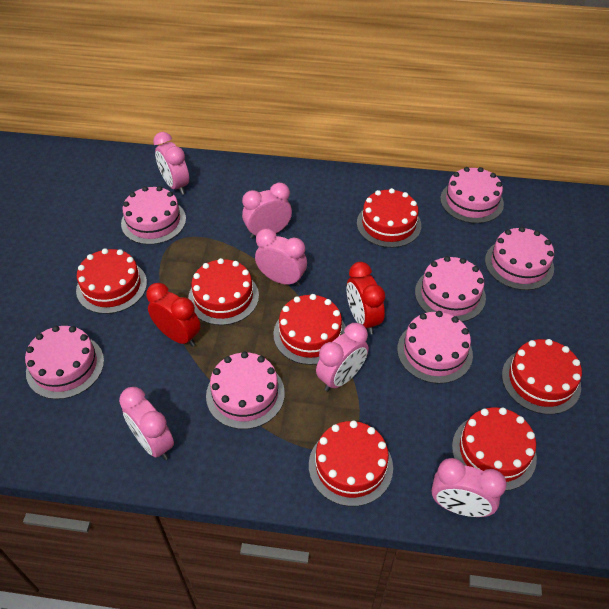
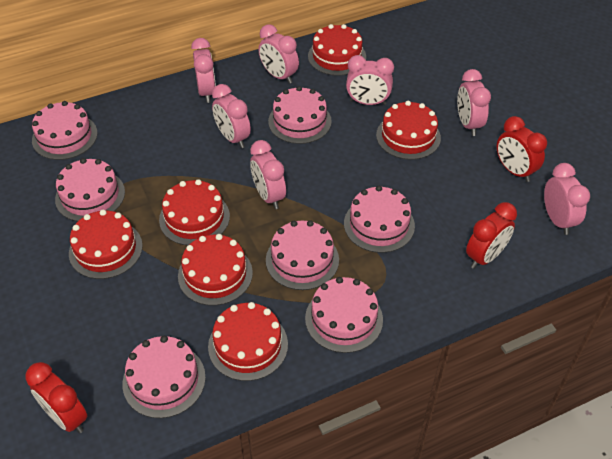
pink clock: [119,387,174,460] [153,132,189,195] [242,183,292,239] [255,228,307,286] [316,323,369,392] [431,458,507,517] = 6 -> [191,38,216,103] [212,84,251,148] [250,140,286,209] [258,24,299,84] [346,55,394,105] [457,69,491,136] [544,163,590,235] = 7
red cake: [76,248,147,314] [188,258,259,325] [273,294,346,365] [309,421,393,506] [357,188,421,248] [452,407,537,491] [502,339,582,414] = 7 -> [69,210,143,279] [159,179,230,245] [178,234,253,306] [208,302,288,381] [308,24,366,76] [376,101,441,160] = 6
red clock: [146,283,201,347] [347,262,385,335] = 2 -> [25,362,87,433] [466,202,517,269] [497,116,547,182] = 3

